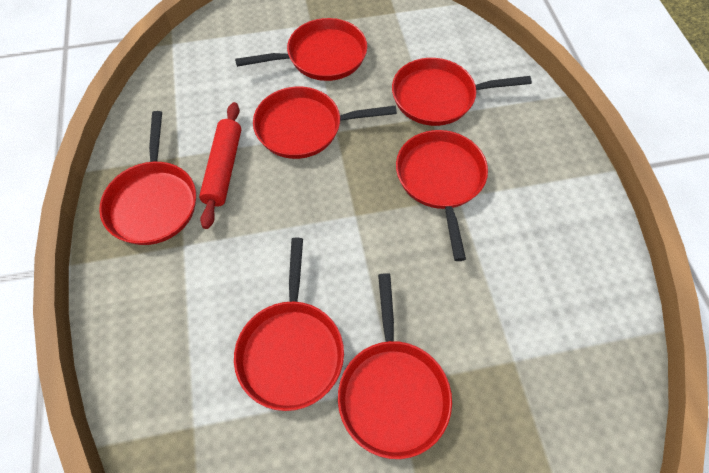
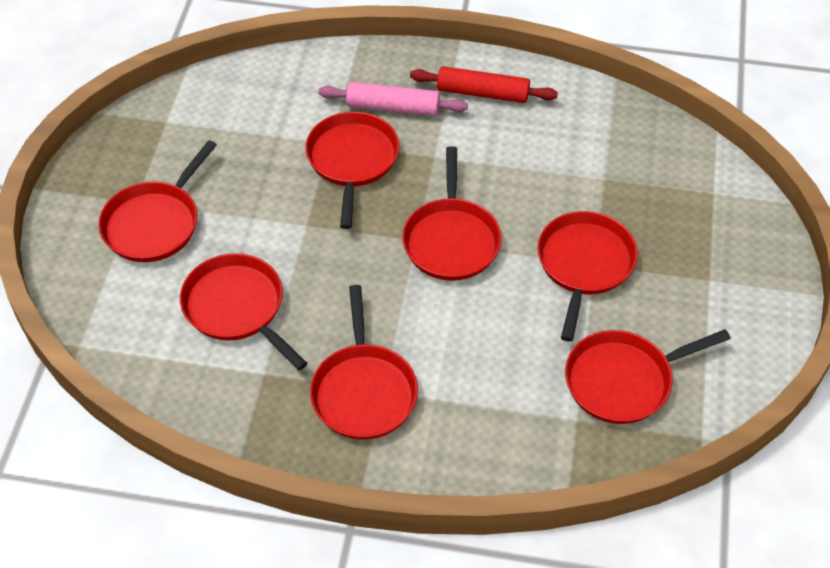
pink rolling pin: none = 0 -> [319,82,468,116] = 1

